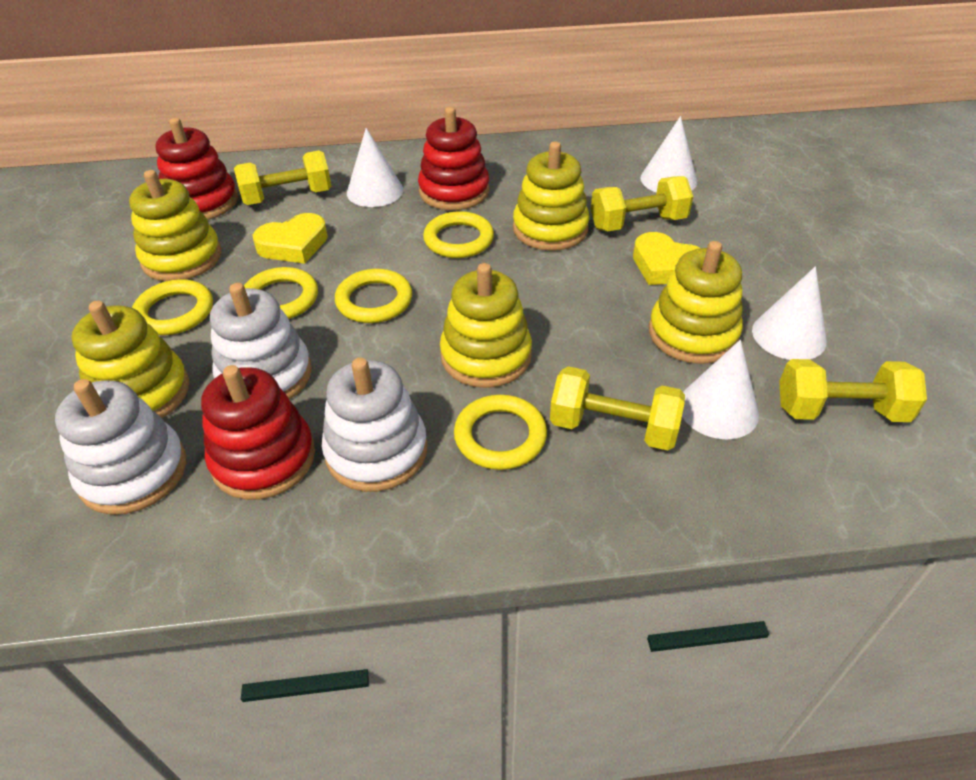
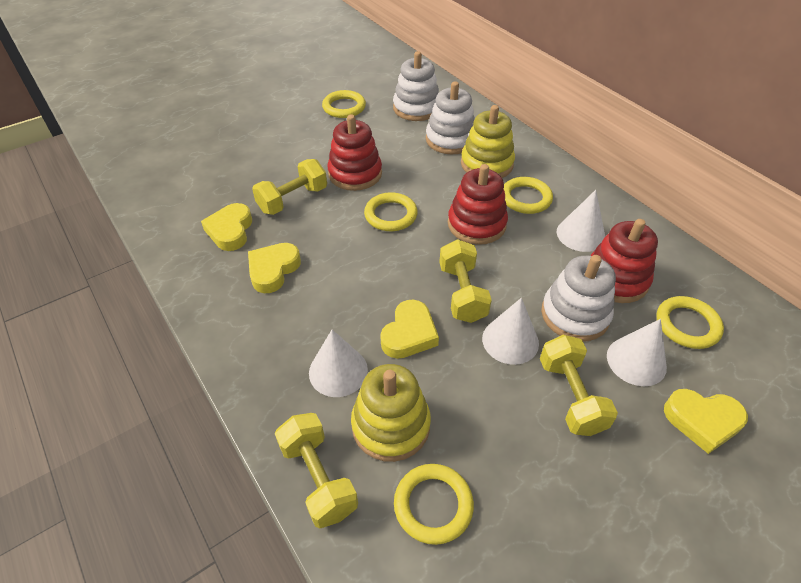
yellow heart: [252,213,328,264] [633,232,700,285] = 2 -> [201,203,252,251] [248,243,301,293] [380,300,439,359] [664,389,748,454] = 4
yellow stacking toy: [72,301,189,418] [129,170,222,281] [440,263,532,388] [513,142,590,251] [649,241,743,364] = 5 -> [351,364,431,462] [461,105,515,178] = 2

